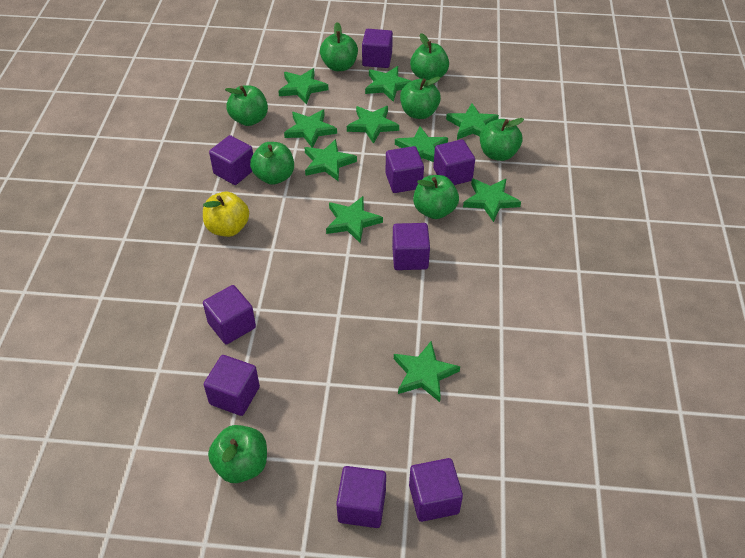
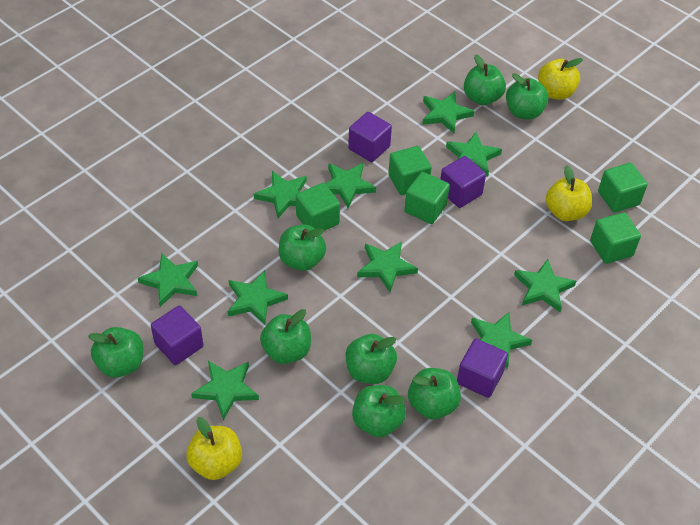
green cube: none = 0 -> [296,183,340,231] [388,146,432,195] [405,172,450,224] [590,212,641,264] [598,163,647,213] = 5
purple cube: [203,285,256,344] [204,355,260,416] [209,135,253,185] [336,466,386,528] [362,29,393,68] [386,146,424,193] [392,223,430,270] [409,458,463,522] [433,139,475,185] = 9 -> [151,306,203,365] [348,112,392,162] [441,156,486,208] [457,339,508,398] = 4
yellow apple: [203,192,249,237] = 1 -> [186,417,242,480] [538,58,583,100] [546,165,592,221] = 3

